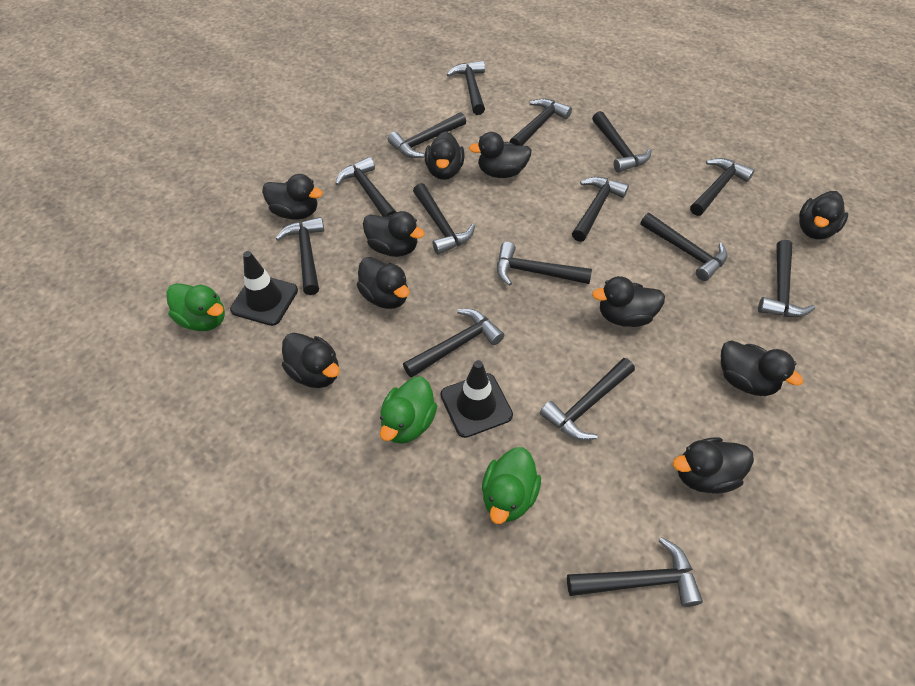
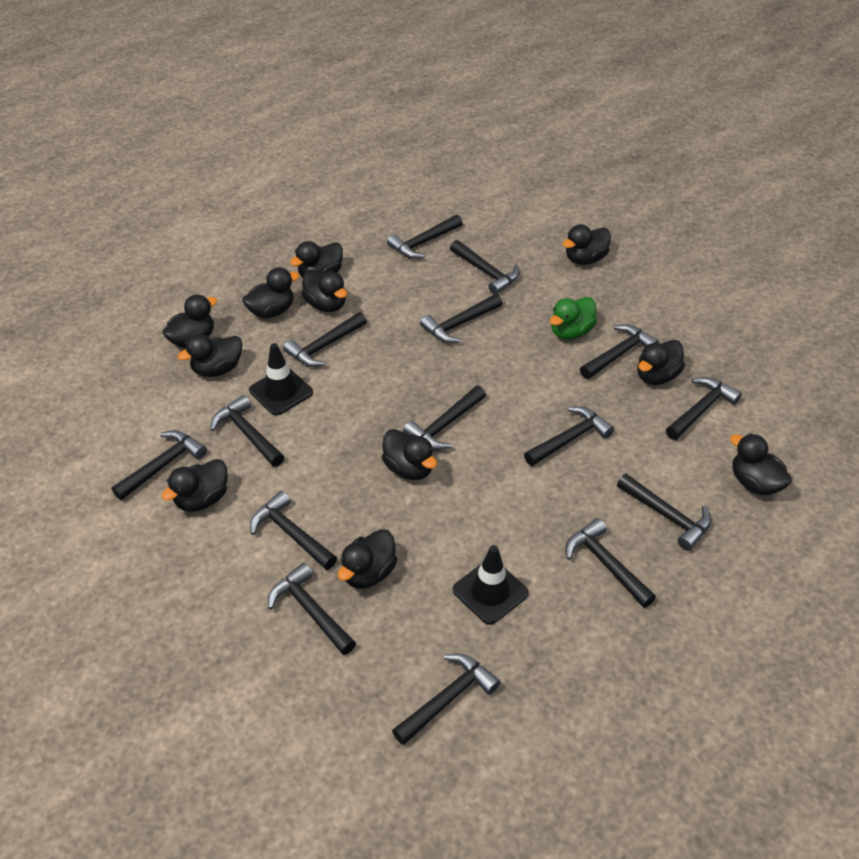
black duck: [262,174,323,220] [282,333,340,388] [356,257,409,309] [363,211,425,257] [425,131,465,180] [469,132,532,178] [592,276,665,327] [673,437,754,494] [721,340,803,396] [799,191,848,239] = 10 -> [162,294,217,348] [162,459,228,512] [178,334,242,377] [242,267,299,318] [290,241,343,278] [301,270,347,312] [338,529,398,589] [382,429,437,480] [563,224,611,265] [637,340,685,385] [730,434,792,495] = 11
green duck: [166,283,225,331] [380,377,437,444] [482,447,541,524] = 3 -> [550,297,597,340] = 1

